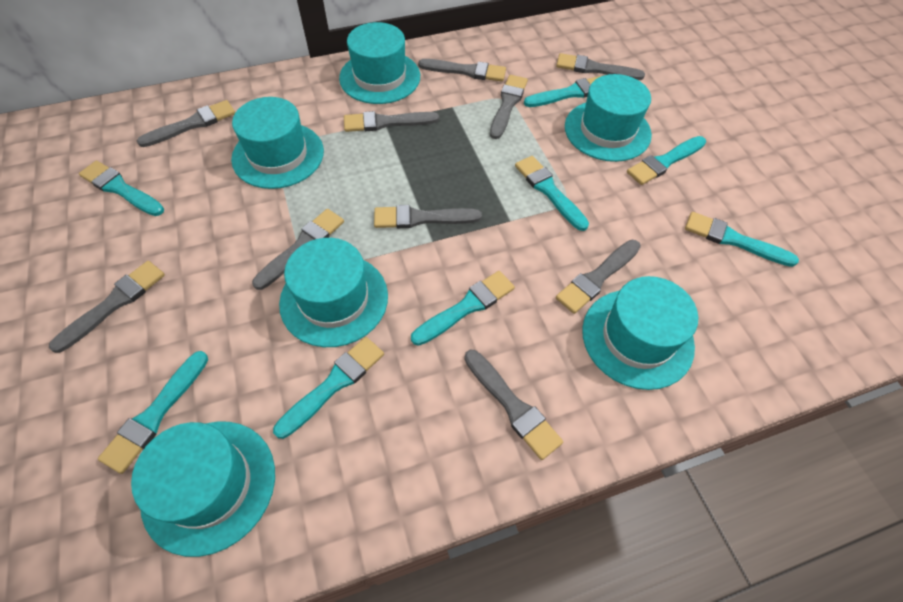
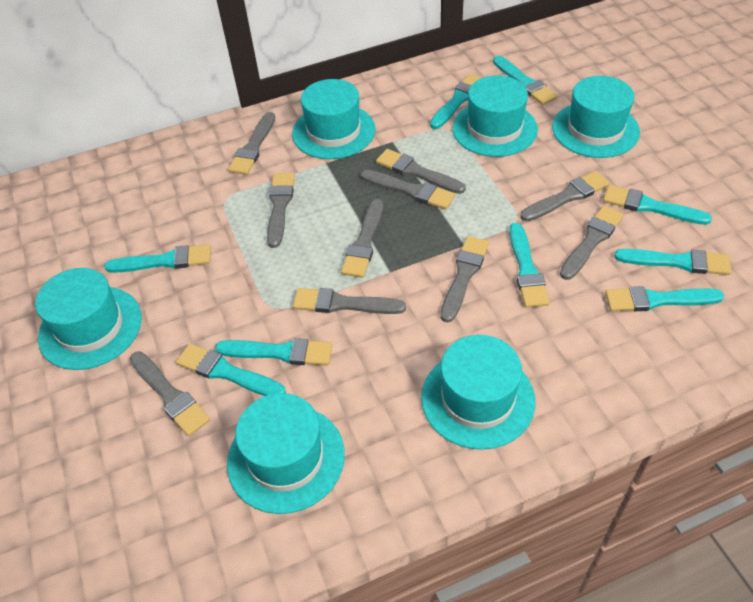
turquoise brush: [79,161,164,216] [98,351,208,474] [273,337,384,439] [411,271,515,346] [515,156,589,231] [524,76,601,107] [627,136,706,185] [685,212,799,267] = 8 -> [104,244,211,273] [176,344,286,396] [215,338,332,365] [430,74,482,129] [493,56,557,105] [509,223,550,308] [603,185,712,225] [605,286,724,311] [614,249,731,275] = 9

